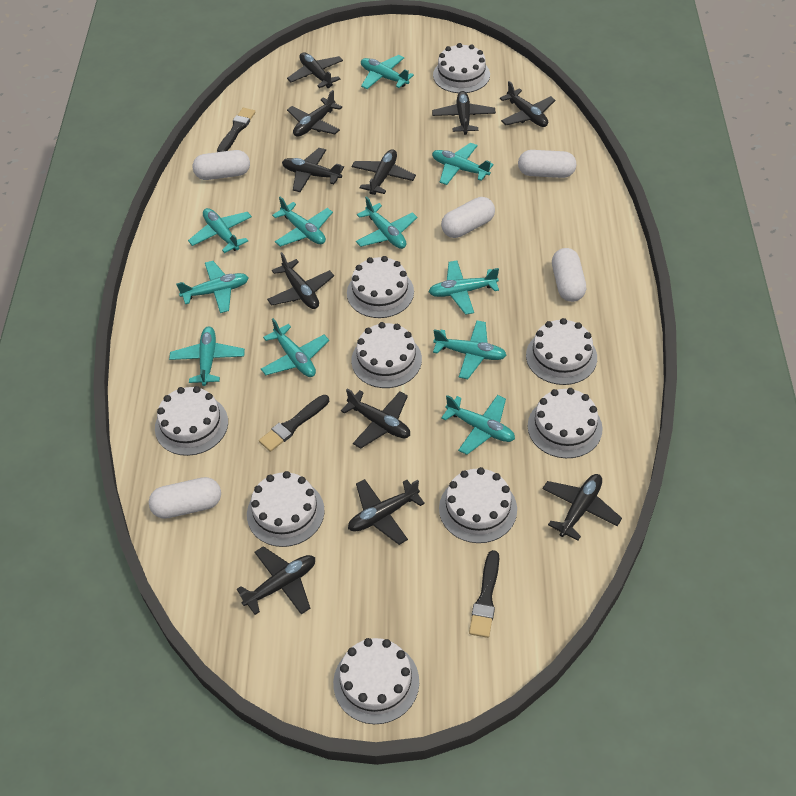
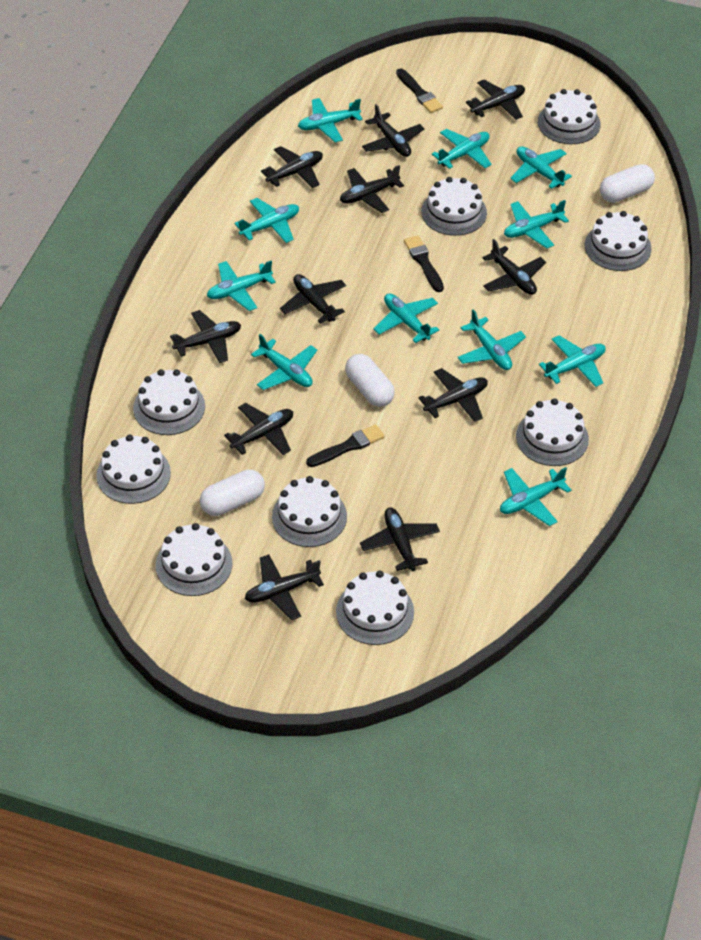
white capsule: [149,477,221,519] [193,150,250,180] [441,197,495,238] [518,150,576,178] [552,248,586,302] = 5 -> [200,470,265,516] [345,354,395,407] [600,164,655,203] = 3

